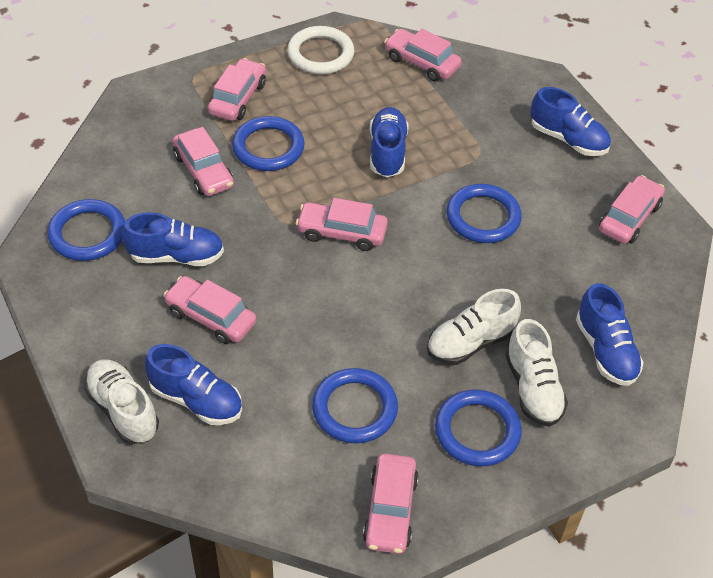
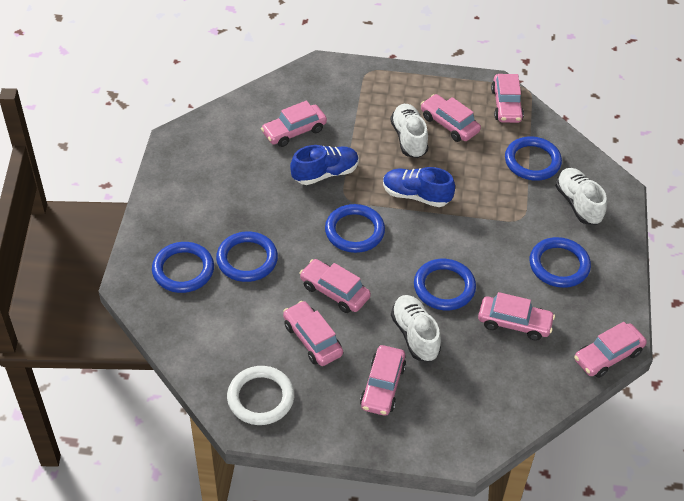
blue ring: [47,199,125,261] [232,116,305,171] [312,368,398,443] [435,389,522,467] [446,184,522,243] = 5 -> [152,242,214,293] [216,232,278,282] [325,204,385,253] [414,259,476,310] [505,136,562,181] [530,237,591,288] = 6
blue shoe: [122,212,224,266] [145,344,242,425] [370,107,409,177] [530,87,611,156] [576,283,644,386] = 5 -> [290,145,359,185] [383,167,455,207] = 2
pink car: [164,276,257,344] [173,127,234,196] [208,58,266,121] [296,198,388,251] [363,453,419,554] [384,29,461,82] [599,175,665,244] = 7 -> [261,100,327,147] [283,301,343,366] [300,259,371,313] [360,345,406,416] [421,94,481,142] [478,292,555,341] [491,74,524,123] [574,322,647,378] = 8

